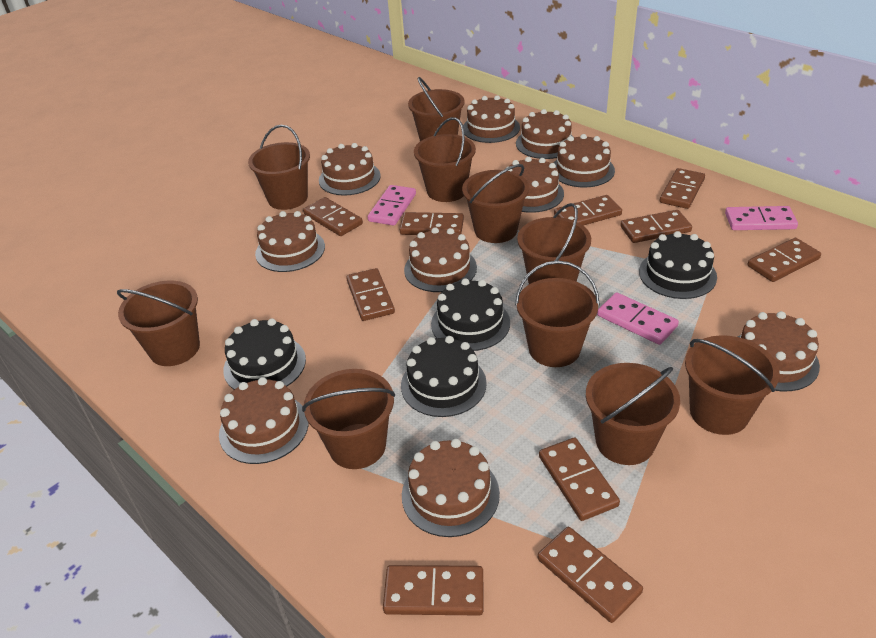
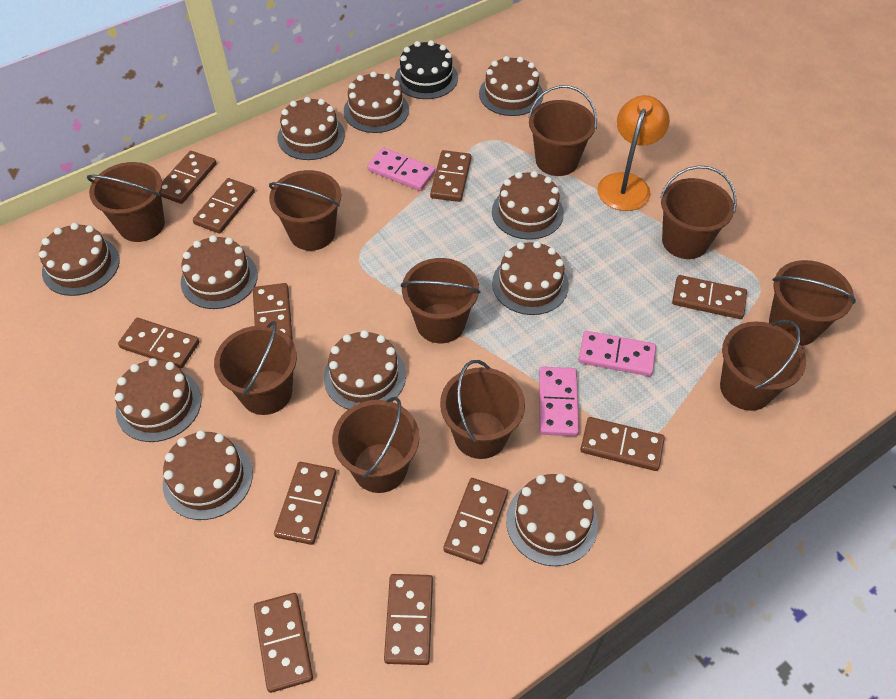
black cake: [223,318,306,390] [401,336,487,417] [431,278,510,351] [639,231,717,299] = 4 -> [395,40,458,99] = 1
brown cake: [219,377,308,464] [255,211,325,272] [319,143,381,196] [402,439,500,537] [404,227,477,292] [463,95,520,143] [506,157,564,213] [516,109,573,159] [554,134,615,187] [738,311,820,391] = 10 -> [39,223,120,296] [115,358,202,442] [163,430,253,520] [181,235,258,309] [278,97,345,160] [324,330,406,409] [344,71,409,133] [479,56,543,116] [492,171,564,240] [492,241,569,315] [506,473,598,566] = 11
brown domino: [303,197,363,236] [346,268,395,321] [383,565,483,616] [400,212,464,235] [538,527,643,623] [539,438,620,521] [554,195,622,226] [620,210,692,243] [660,168,705,209] [748,238,821,282] = 10 -> [118,318,199,368] [161,151,217,204] [193,178,255,234] [253,283,293,340] [254,593,313,693] [274,462,336,545] [384,574,433,665] [430,150,471,202] [443,478,508,565] [580,417,665,471] [672,275,747,319] = 11
orange lamp: none = 0 -> [597,95,670,211] = 1

